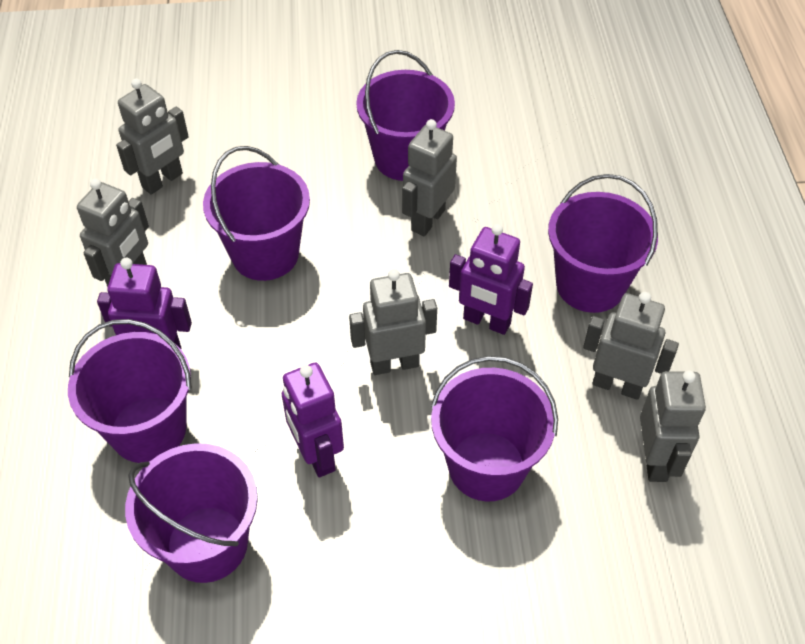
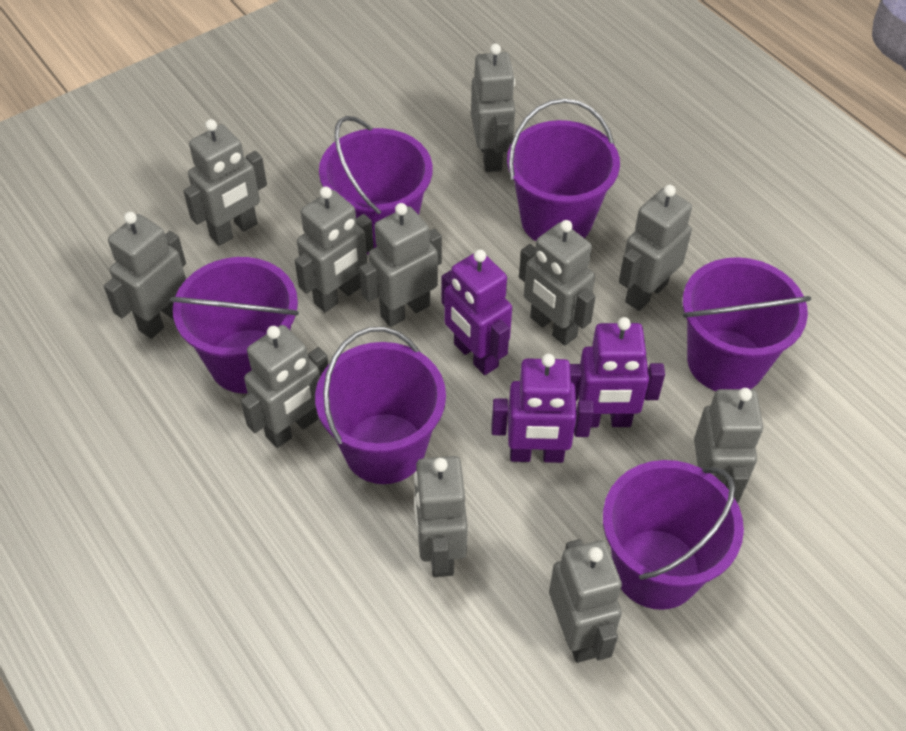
grey robot: [77,179,149,287] [116,78,189,195] [349,269,437,375] [402,119,457,236] [583,292,679,400] [640,370,706,482] = 6 -> [104,212,186,339] [183,119,267,246] [241,325,328,448] [295,187,374,312] [359,203,442,327] [414,456,468,577] [471,44,515,172] [519,220,596,346] [549,539,622,663] [619,185,692,311] [694,388,763,503] = 11

